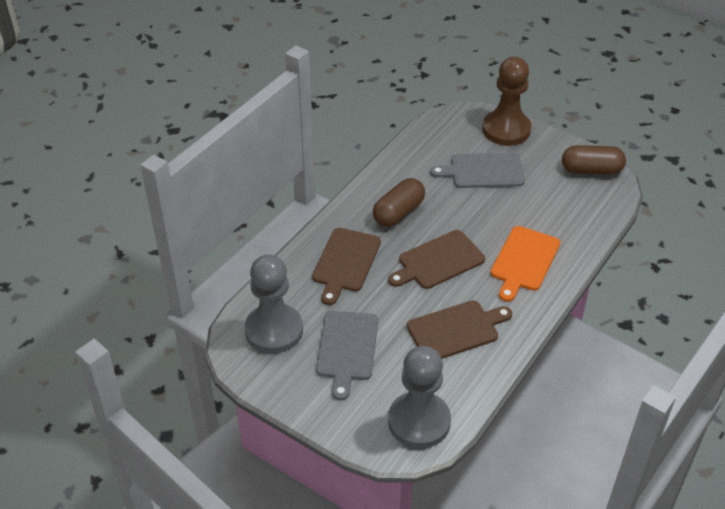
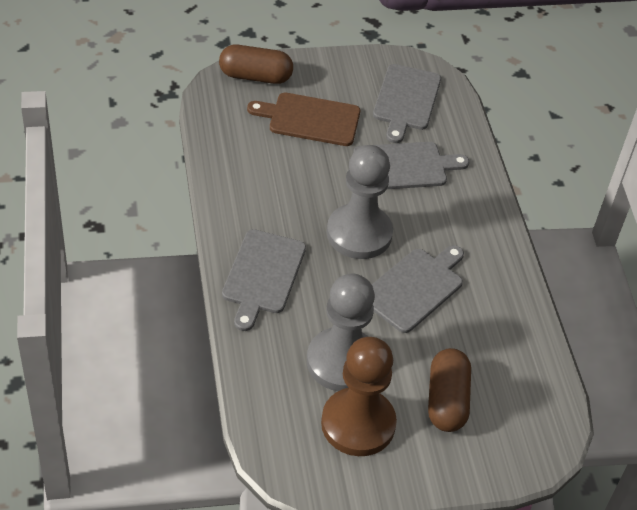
brown cutting board: [312,228,381,305] [388,230,485,289] [407,300,512,359] = 3 -> [247,93,360,146] = 1
grey cutting board: [316,311,378,400] [430,153,525,188] = 2 -> [222,229,306,331] [353,142,469,189] [372,245,464,333] [373,64,441,143] = 4
orange cutting board: [490,226,560,302] = 1 -> none = 0

